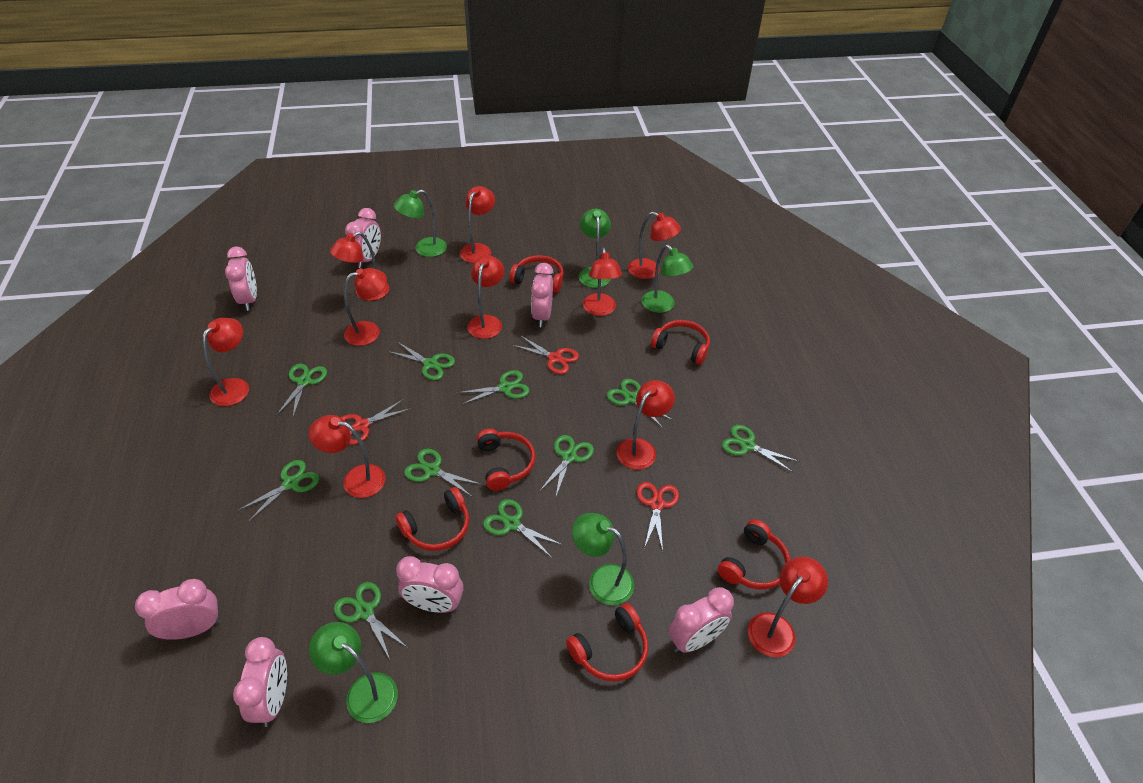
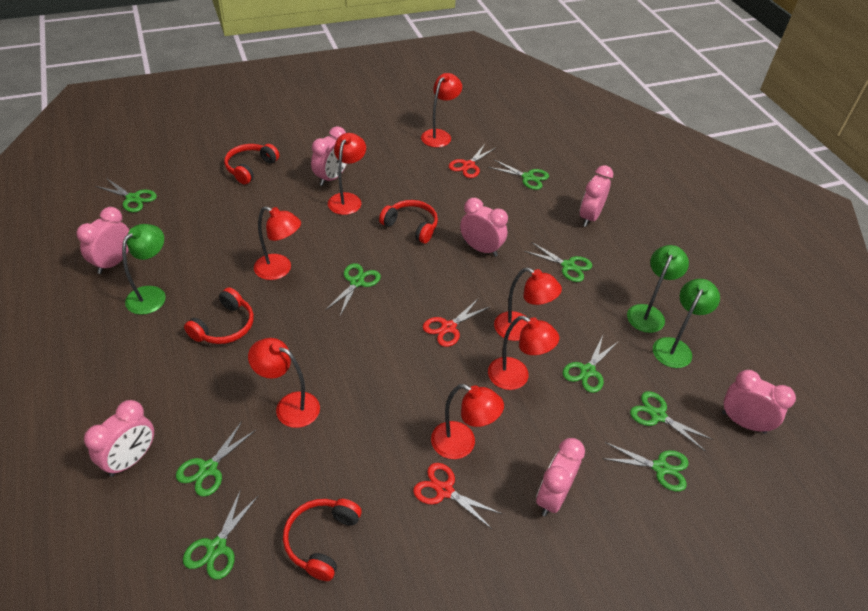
green lamp: [309,622,398,723] [394,189,447,257] [572,513,634,605] [579,209,611,288] [641,245,694,313] = 5 -> [122,224,166,315] [627,245,689,333] [653,279,720,368] = 3
green scissors: [239,460,319,522] [277,364,327,417] [334,582,408,659] [388,342,455,380] [404,449,482,496] [456,370,530,405] [483,499,563,558] [539,435,594,496] [607,379,674,428] [722,425,799,472] = 10 -> [95,178,157,212] [176,421,256,497] [183,489,259,580] [326,263,381,316] [488,160,549,190] [524,242,592,282] [563,336,619,393] [602,442,688,491] [630,391,713,452] = 9
red headphones: [395,487,469,551] [476,429,536,491] [510,255,564,293] [566,603,648,682] [651,320,710,365] [718,519,790,589] = 6 -> [184,287,254,344] [224,144,279,184] [283,499,362,581] [379,200,438,243] = 4
red lamp: [203,318,249,406] [309,415,385,498] [330,232,389,301] [344,268,387,346] [460,186,495,263] [467,255,504,339] [583,248,622,316] [617,380,675,470] [628,212,681,279] [748,556,828,657] = 10 -> [248,338,320,428] [254,206,301,280] [328,133,366,215] [421,73,462,147] [431,384,504,459] [488,316,560,390] [494,267,562,341] = 7

